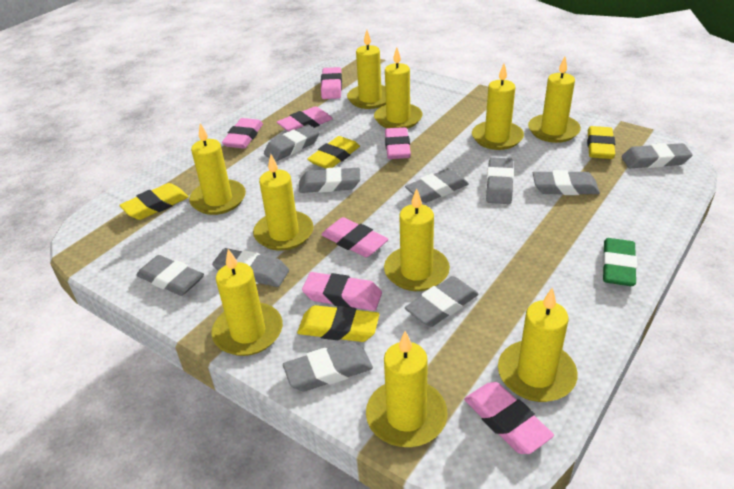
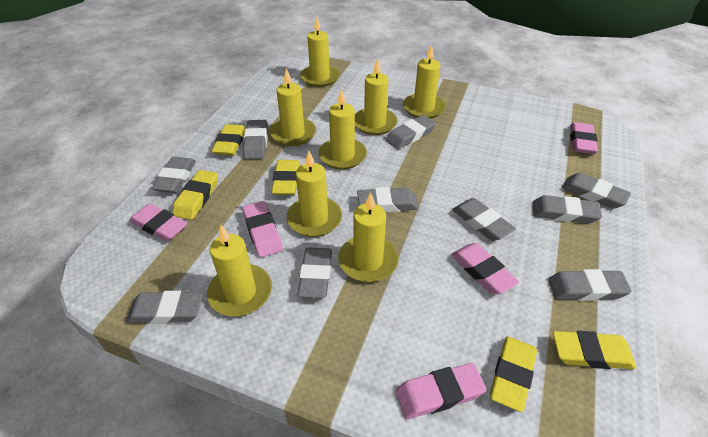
green eraser: [602,238,637,286] = 1 -> none = 0
pink eraser: [222,118,263,149] [277,106,333,132] [302,272,382,311] [321,67,342,99] [321,217,389,257] [385,127,411,159] [464,382,554,454] = 7 -> [129,204,188,242] [242,201,283,257] [396,363,487,419] [451,243,519,294] [570,122,598,154] = 5
yellow candle: [189,123,246,215] [211,249,283,356] [253,154,314,251] [347,30,386,109] [366,331,447,447] [374,47,423,129] [384,188,450,291] [472,64,524,150] [498,287,578,402] [528,57,581,143] = 10 -> [207,225,272,316] [270,68,316,146] [286,151,342,237] [300,17,340,87] [318,89,367,169] [338,192,399,282] [355,58,398,135] [403,44,446,119] = 8
yellow eraser: [119,183,189,220] [297,305,380,342] [307,136,360,169] [587,126,615,159] = 4 -> [172,170,218,220] [212,124,246,156] [271,160,300,195] [490,337,537,412] [553,331,636,369] = 5

